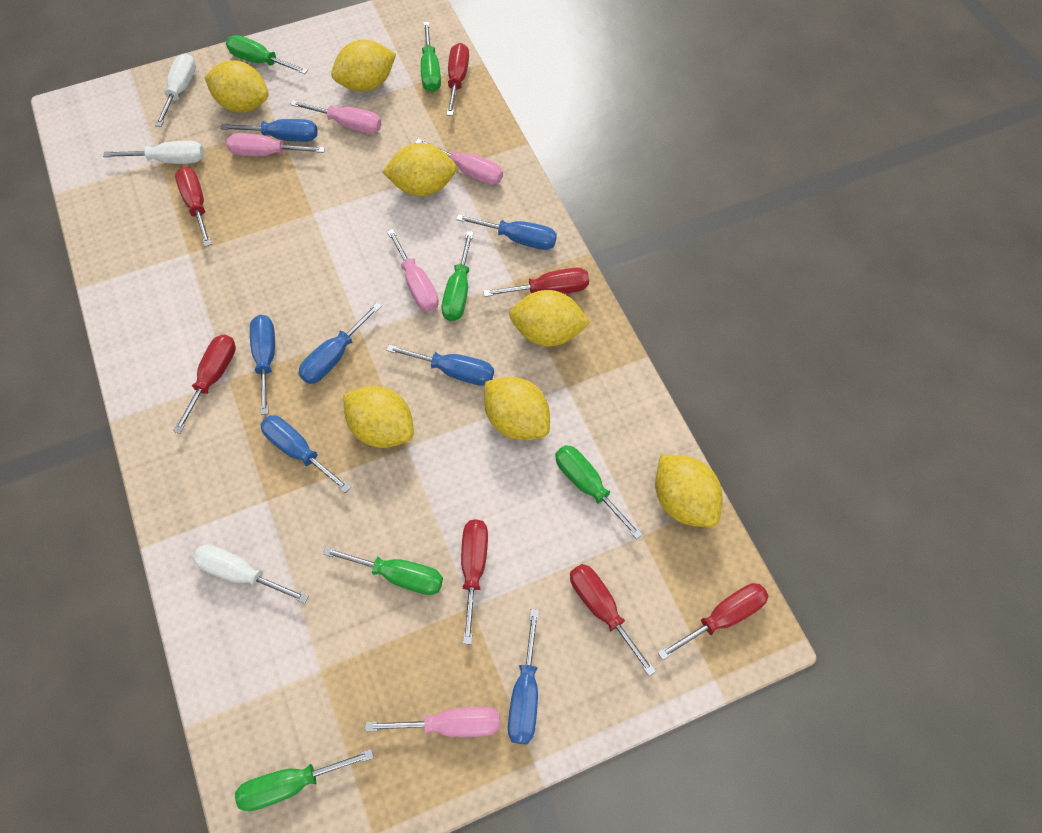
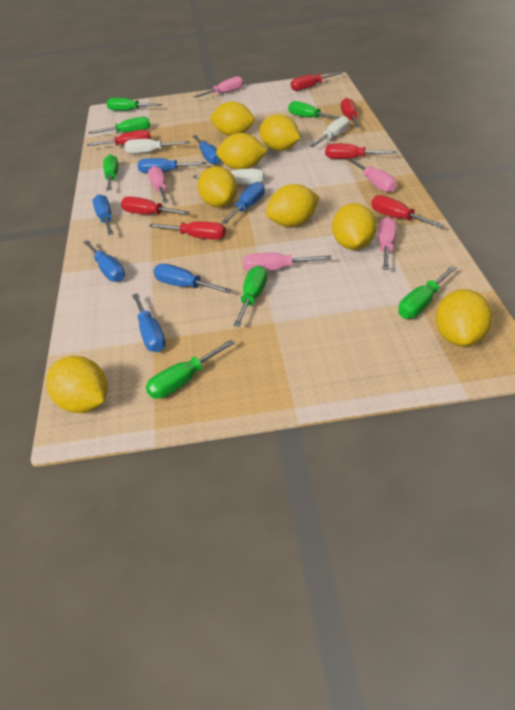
green screwdriver: [226,35,308,74] [235,749,373,811] [323,547,443,595] [421,22,441,92] [442,231,474,321] [555,445,643,539] = 6 -> [89,117,150,134] [103,154,119,191] [107,98,162,111] [146,339,235,399] [233,265,267,327] [288,101,340,119] [398,265,457,319] = 7
yellow lemon: [205,60,269,112] [331,40,396,92] [343,386,414,448] [382,143,457,196] [484,377,550,440] [509,290,590,346] [655,455,723,527] = 7 -> [46,356,108,413] [198,166,237,207] [210,101,255,136] [216,133,268,170] [259,114,300,151] [266,184,319,227] [332,203,377,250] [436,289,492,347] = 8

